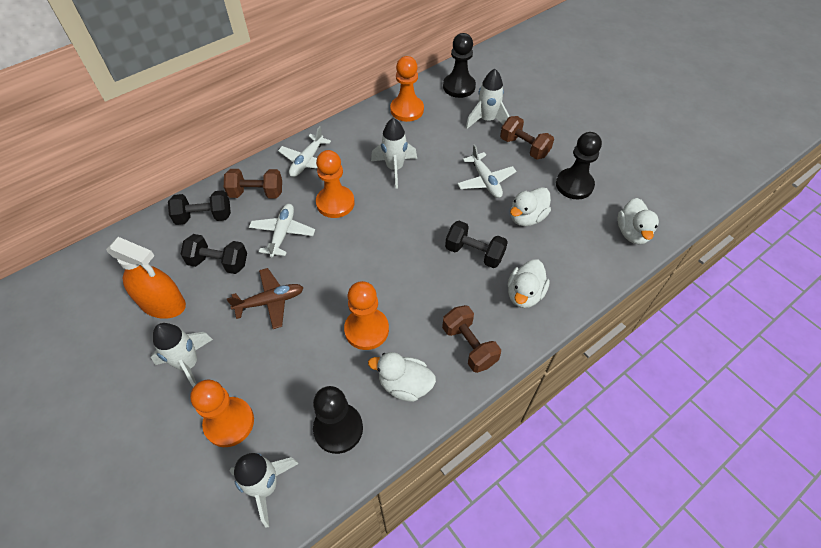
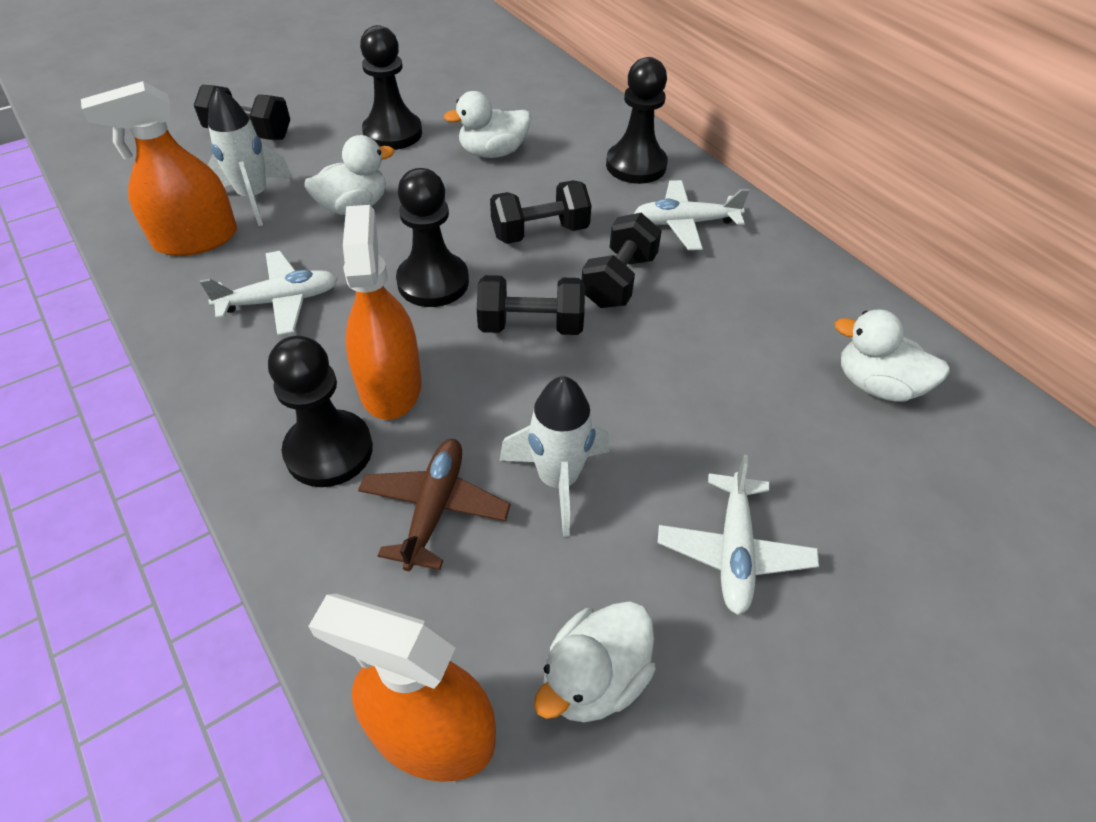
black dumbbell: [168,190,231,225] [180,234,247,274] [445,221,508,268] = 3 -> [194,85,290,140] [477,275,585,335] [490,180,592,244] [582,213,662,308] = 4
black pawn: [313,386,363,454] [443,33,476,98] [556,132,602,199] = 3 -> [268,336,373,487] [360,25,422,150] [396,168,469,307] [606,57,668,184] = 4
brown dumbbell: [224,169,282,198] [442,305,501,373] [500,116,554,159] = 3 -> none = 0
orange pawn: [190,380,254,447] [316,150,355,218] [344,281,389,350] [390,56,424,122] = 4 -> none = 0
orange spray bottle: [106,237,186,319] = 1 -> [81,81,237,256] [308,594,496,782] [343,205,422,420] = 3
white rocket: [151,323,213,387] [229,453,299,528] [371,118,417,189] [466,69,510,129] = 4 -> [208,88,293,226] [499,376,610,537] = 2

